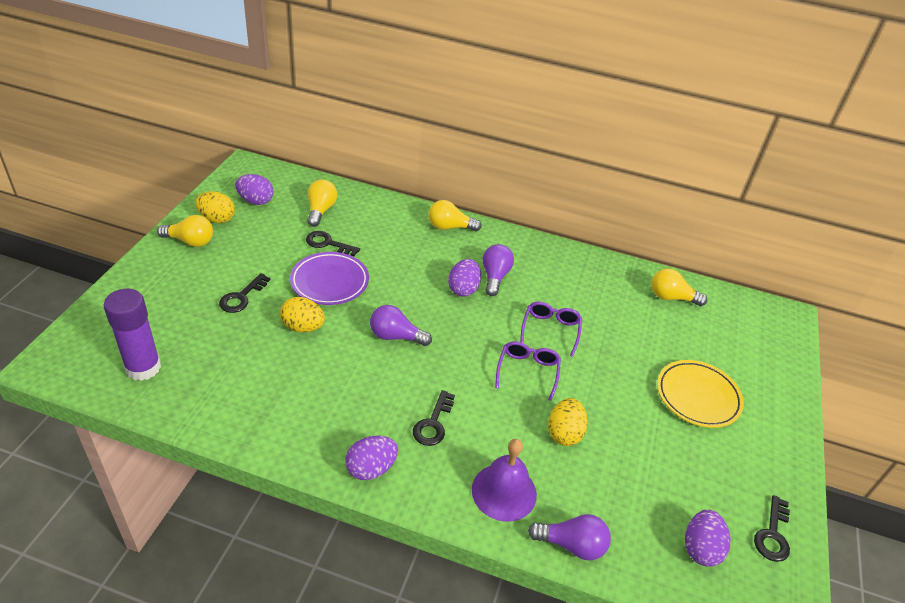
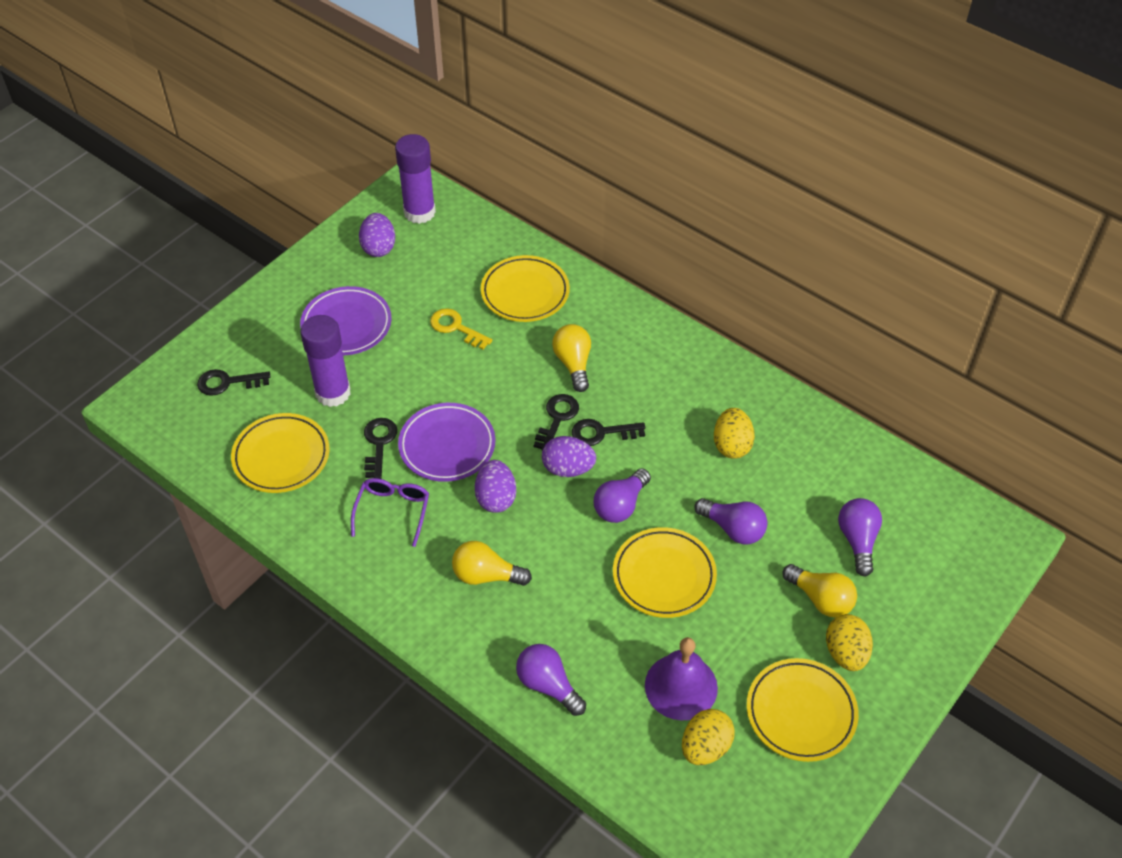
purple egg: [235,174,274,205] [345,435,398,480] [448,259,481,296] [685,510,731,567] = 4 -> [359,213,395,257] [475,460,516,513] [542,436,596,477] = 3
purple glasses: [495,341,561,401] [520,302,582,357] = 2 -> [351,478,429,547] = 1
purple glue stick: [104,289,161,381] = 1 -> [300,315,351,407] [395,134,436,224] = 2
purple light bulb: [370,305,432,346] [482,244,514,296] [528,514,611,560] = 3 -> [516,644,586,716] [594,469,651,523] [694,498,768,544] [838,498,882,577] = 4
purple plate: [290,252,369,305] = 1 -> [300,286,392,355] [398,403,495,482] = 2
yellow key: none = 0 -> [430,308,492,350] = 1
yellow light bulb: [157,215,213,247] [307,179,337,227] [428,200,482,232] [651,268,707,306] = 4 -> [452,541,532,586] [552,324,591,392] [783,564,857,618] = 3
yellow plate: [657,360,744,428] = 1 -> [231,413,330,493] [481,255,570,322] [613,527,717,618] [747,658,859,762] = 4

